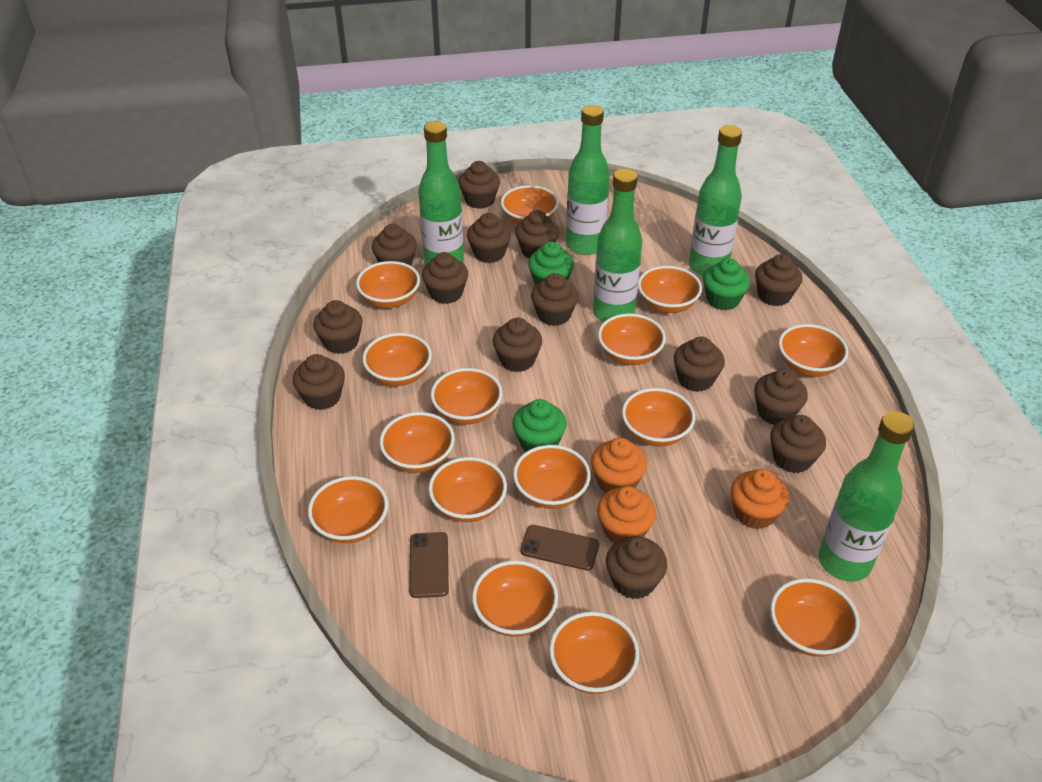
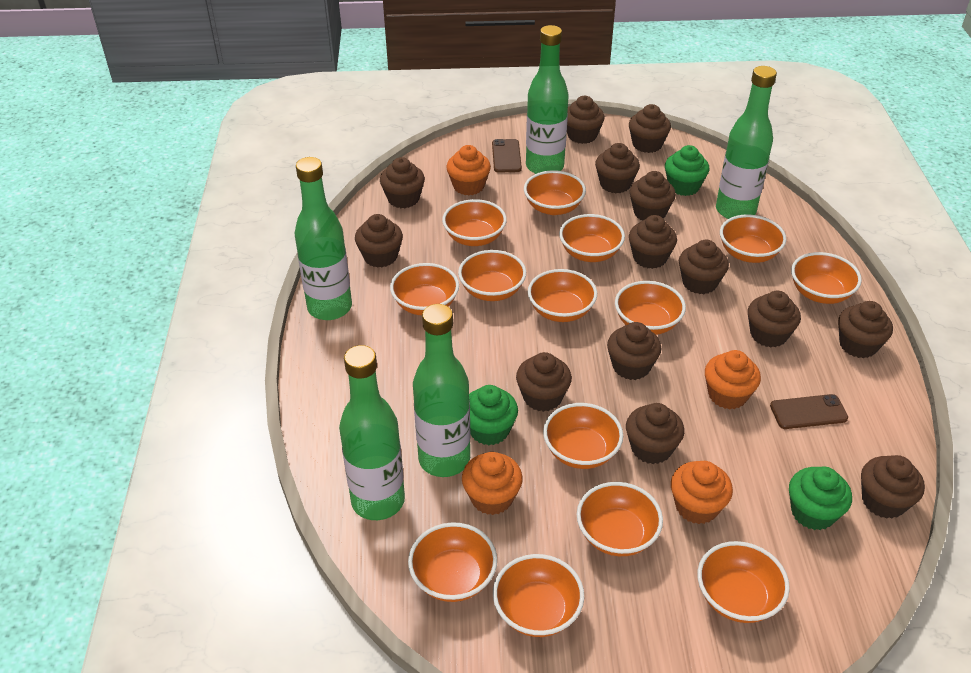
orange bowl: [308,476,388,543] [356,261,420,308] [362,333,432,386] [380,412,455,473] [428,457,507,522] [431,368,503,425] [472,560,558,637] [501,185,559,224] [513,445,591,509] [549,612,639,694] [598,314,666,365] [622,388,695,447] [638,266,702,313] [770,578,860,657] [778,324,848,377] = 15 -> [390,263,459,315] [408,522,497,602] [442,199,507,246] [458,250,526,301] [493,554,584,637] [524,170,586,215] [528,269,597,322] [543,403,623,469] [559,214,625,262] [577,482,663,556] [615,281,686,335] [697,541,790,623] [720,214,787,263] [791,252,862,304] = 14
orange cupcake: [591,438,647,493] [597,486,656,543] [731,469,789,529] = 3 -> [446,145,491,195] [462,452,523,515] [671,461,733,524] [705,350,761,409] = 4

